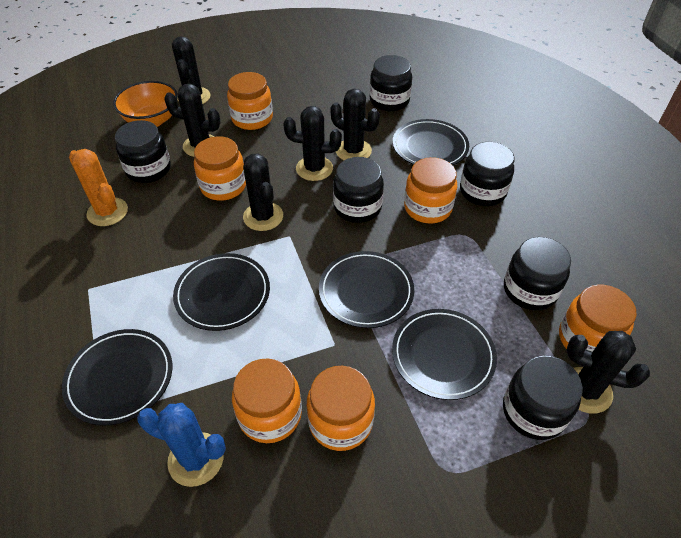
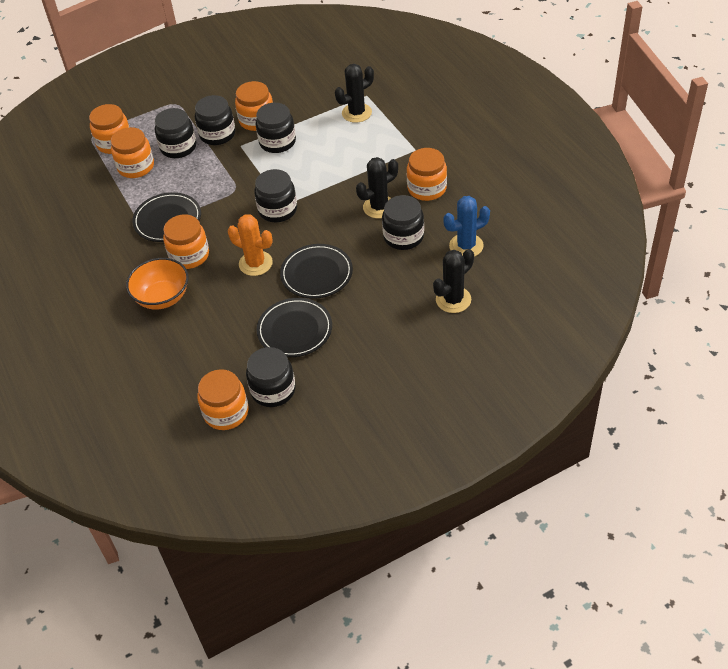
black cactus: [164,84,220,157] [172,36,211,104] [243,153,283,231] [283,106,342,181] [330,89,380,160] [567,331,650,413] = 6 -> [335,64,374,123] [356,157,398,218] [433,249,474,313] = 3
black plate: [62,329,172,426] [173,253,270,331] [319,251,414,328] [392,309,497,400] [393,119,469,165] = 5 -> [132,192,201,242] [257,298,332,357] [280,244,353,299] = 3

